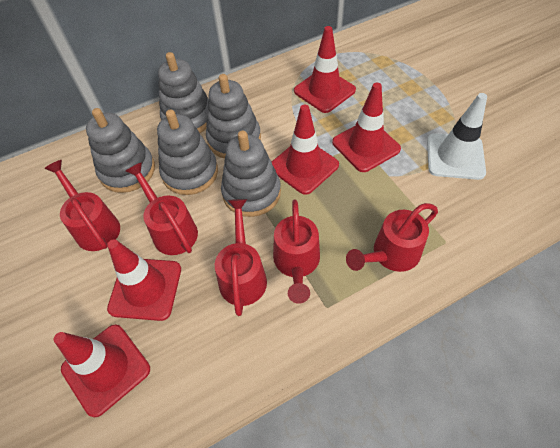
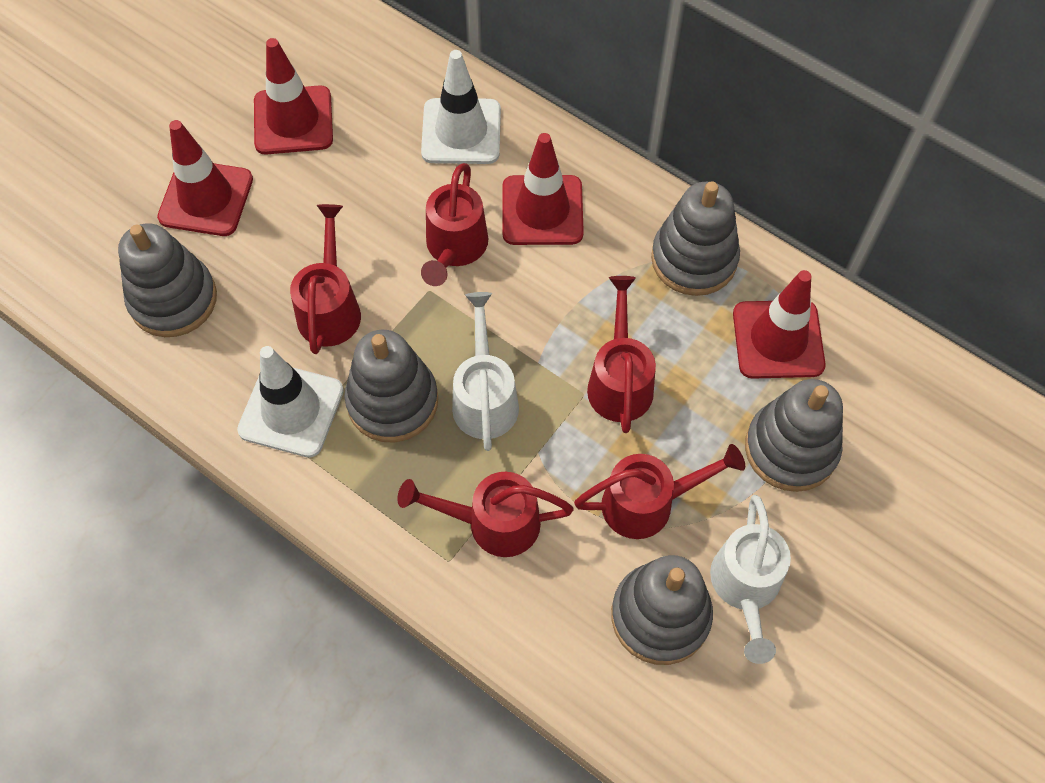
red traffic cone: [54,324,150,418] [107,239,181,321] [272,104,339,195] [294,26,356,113] [332,83,401,172] = 5 -> [157,120,253,236] [254,38,333,155] [502,133,584,245] [733,270,826,379] = 4
white traffic cone: [427,93,487,180] = 1 -> [237,346,344,458] [421,50,501,164] = 2
white watering can: none = 0 -> [452,292,519,451] [710,495,791,664] = 2

